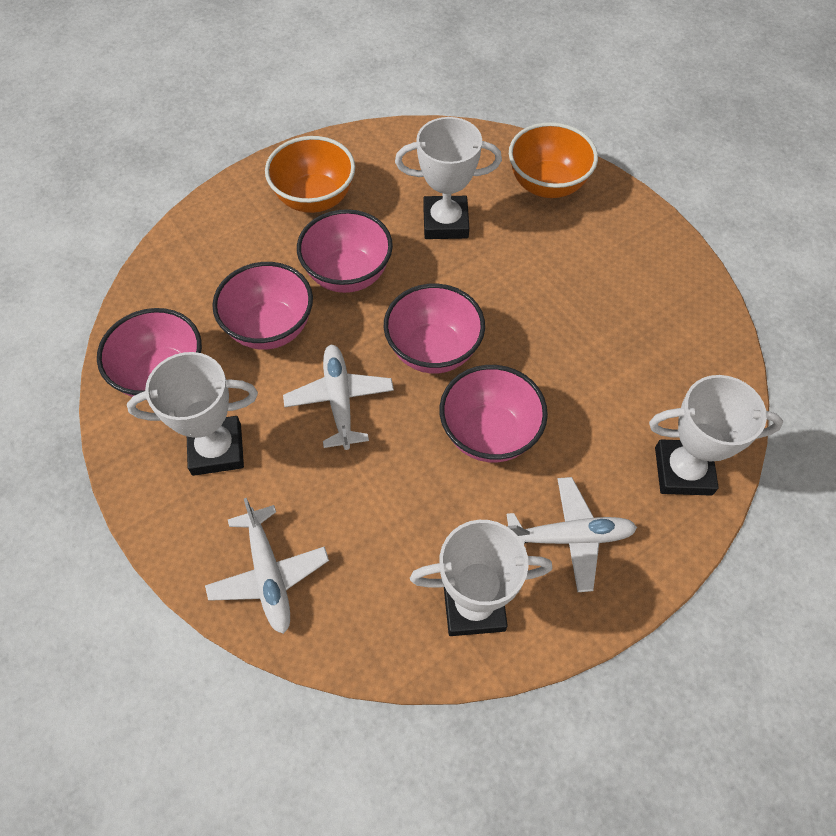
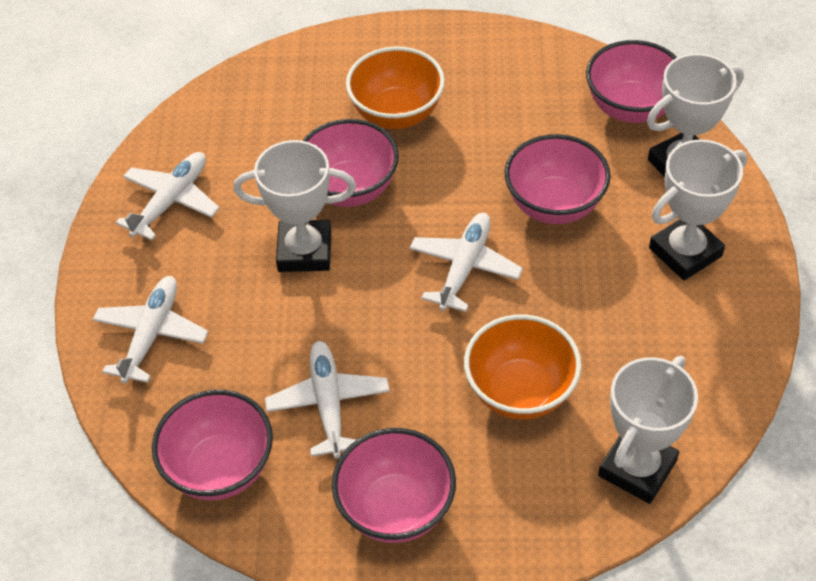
white plane: [205,498,329,634] [283,345,394,450] [507,477,637,592] = 3 -> [93,276,209,384] [116,152,220,240] [265,341,390,458] [409,213,523,312] = 4

